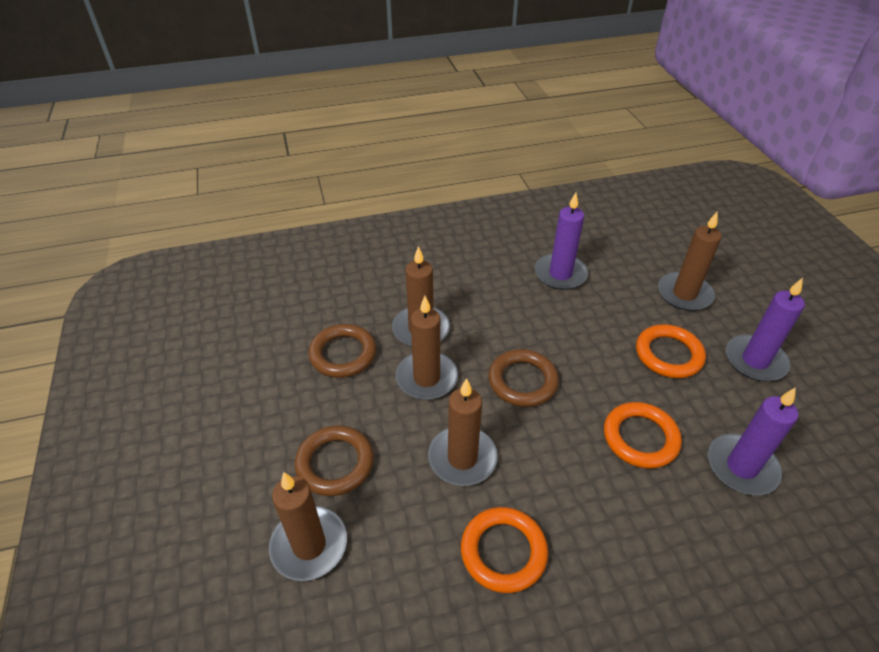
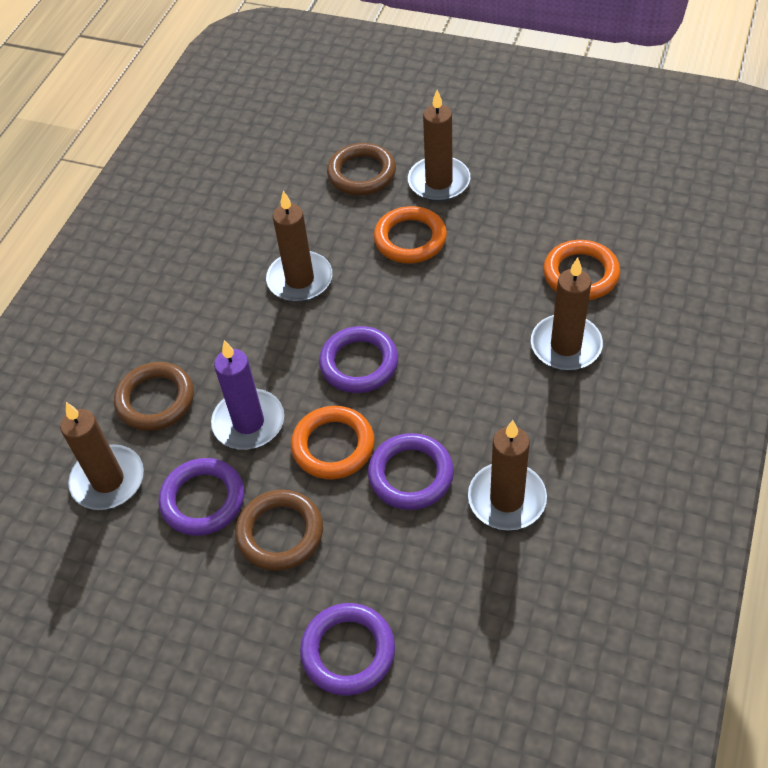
purple candle: [535,193,588,290] [708,387,798,495] [726,278,805,381] = 3 -> [211,340,284,450] = 1
purple ring: none = 0 -> [159,458,244,536] [300,603,395,696] [319,326,398,393] [368,433,454,510] = 4

